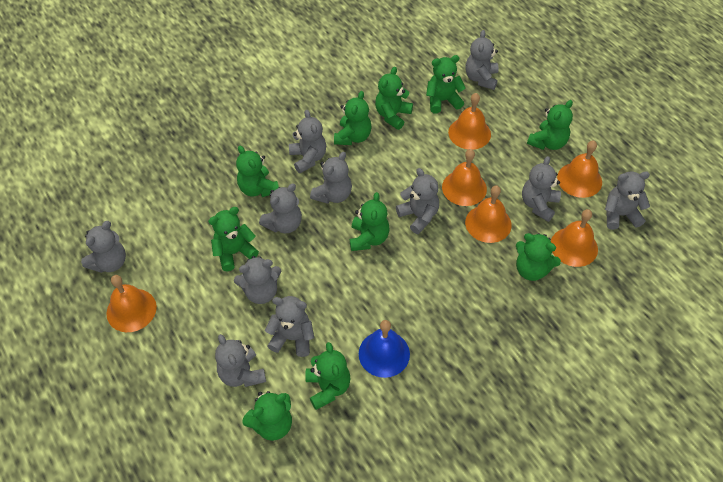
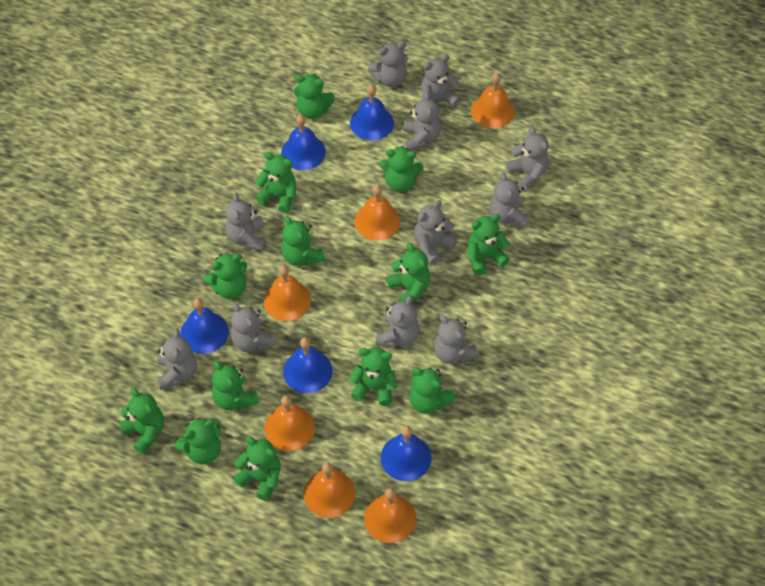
blue bell: [359,320,410,378] = 1 -> [180,298,229,354] [281,115,326,170] [283,337,332,393] [350,85,394,140] [381,426,432,481] = 5
green teddy bear: [208,207,259,271] [236,146,279,197] [242,391,292,441] [305,342,351,410] [334,91,372,145] [350,192,389,251] [375,67,413,130] [426,55,466,113] [516,233,561,281] [527,100,573,150] = 10 -> [119,388,164,454] [175,418,221,464] [204,253,247,299] [212,361,259,410] [233,437,281,501] [255,152,296,213] [281,216,325,266] [293,74,335,119] [349,347,397,406] [380,146,424,192] [387,243,430,304] [409,367,455,414] [468,214,510,275] = 13

